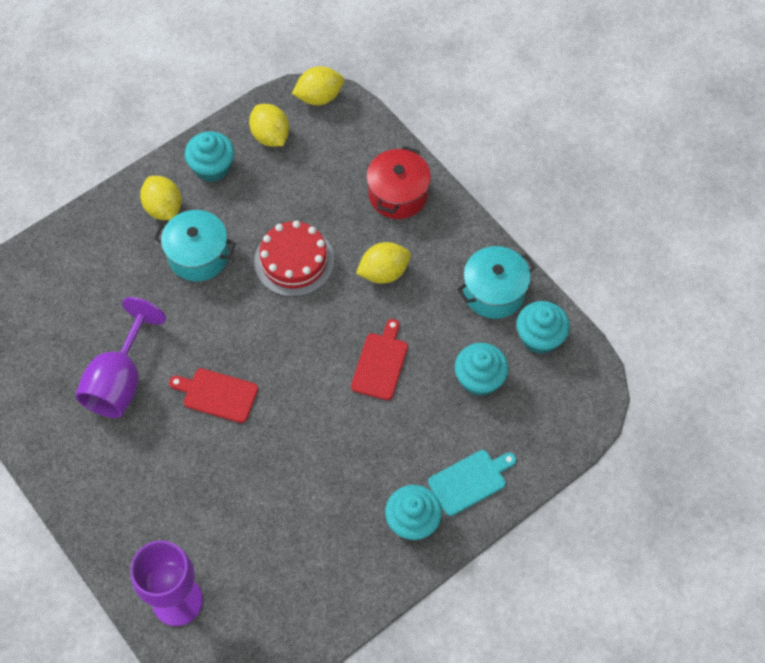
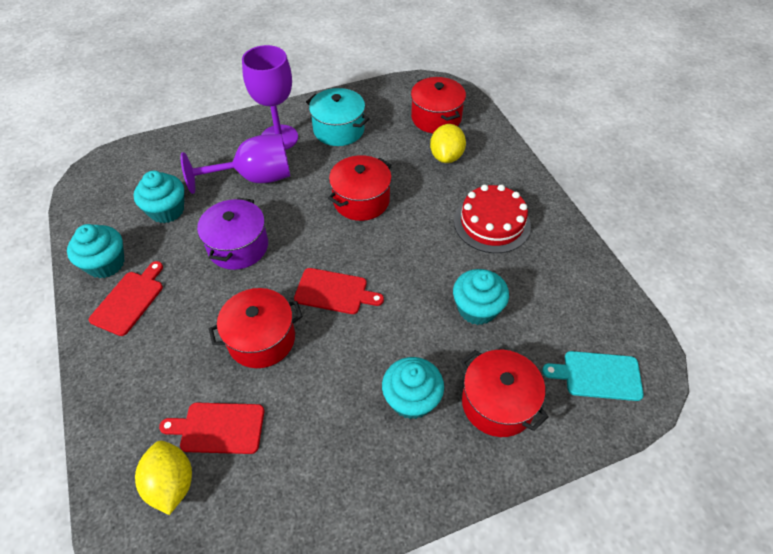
purple pot: none = 0 -> [197,197,268,270] = 1
red cutting board: [169,368,258,423] [351,319,408,400] = 2 -> [89,261,163,336] [159,403,264,454] [294,268,384,314] = 3
red pot: [366,146,431,219] = 1 -> [209,288,303,368] [328,155,392,221] [411,77,466,133] [461,350,549,437] = 4
turquoise pot: [154,210,236,281] [457,246,536,319] = 2 -> [306,88,370,146] = 1
yellow lemon: [140,176,182,220] [249,104,289,147] [292,66,344,105] [356,242,411,284] = 4 -> [135,441,192,515] [430,124,466,163] = 2

